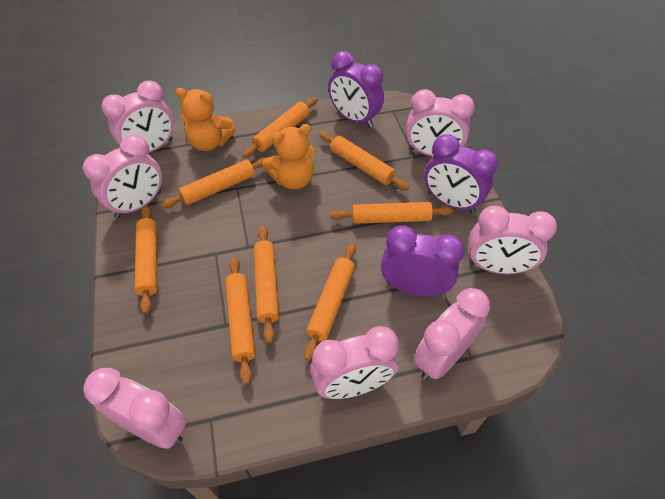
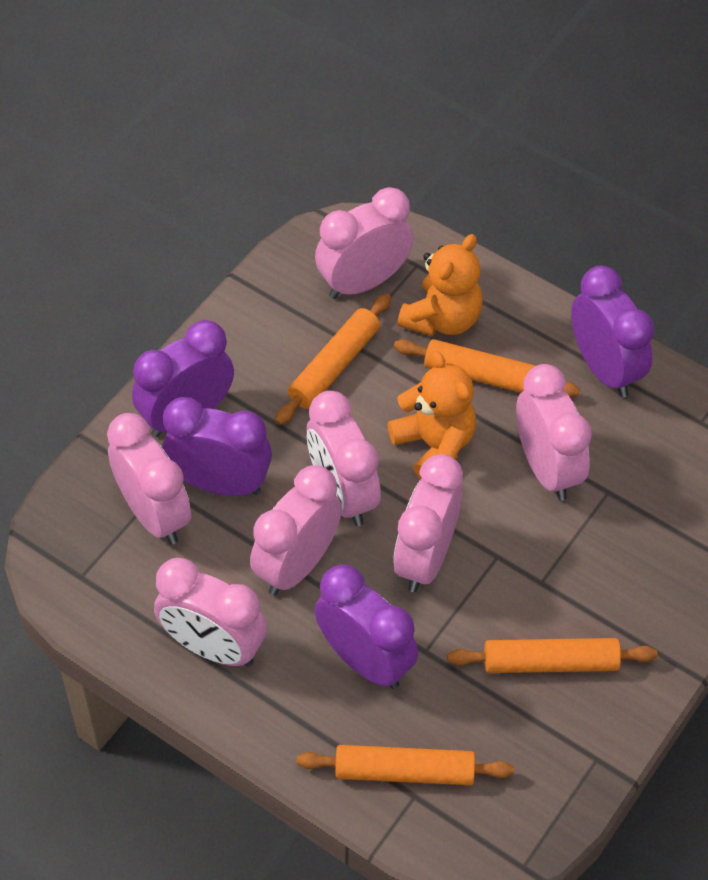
orange rolling pin: [135,205,157,314] [161,157,267,208] [225,257,256,384] [242,97,318,158] [254,226,279,344] [304,243,356,361] [319,132,409,190] [330,202,454,224] = 8 -> [275,294,391,425] [296,745,514,785] [394,339,580,397] [447,638,657,673] = 4
purple clock: [328,51,384,128] [381,225,464,296] [424,134,498,213] = 3 -> [132,320,234,437] [162,397,272,496] [314,564,418,689] [571,266,654,397] = 4

